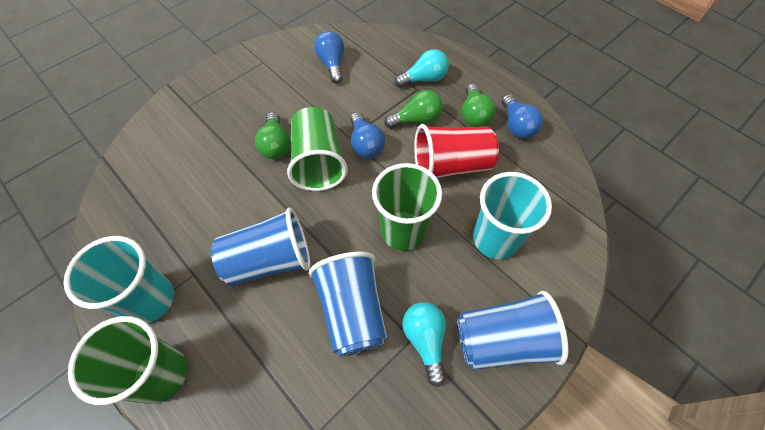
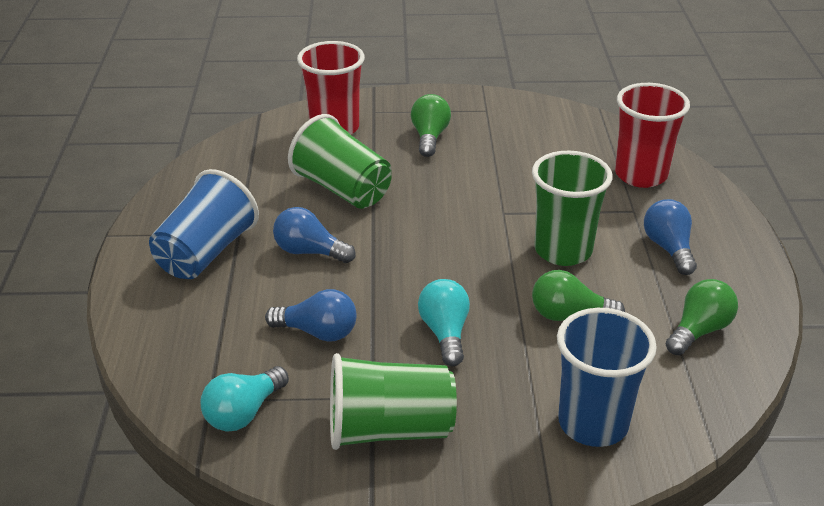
blue cup: [211,208,310,286] [309,252,387,357] [457,291,568,370] = 3 -> [149,169,259,279] [557,308,657,447] = 2
red cup: [414,124,499,179] = 1 -> [297,41,365,135] [615,83,690,188] = 2
turquoise cup: [64,236,174,323] [473,172,552,259] = 2 -> none = 0

